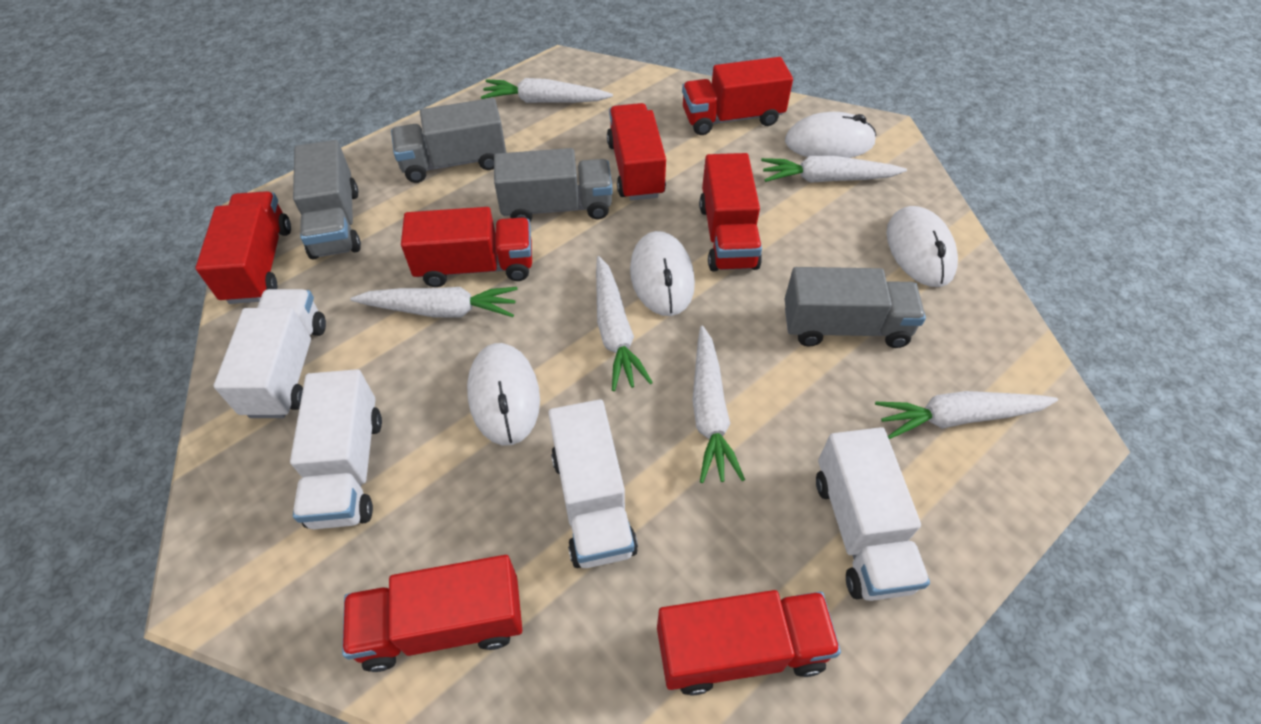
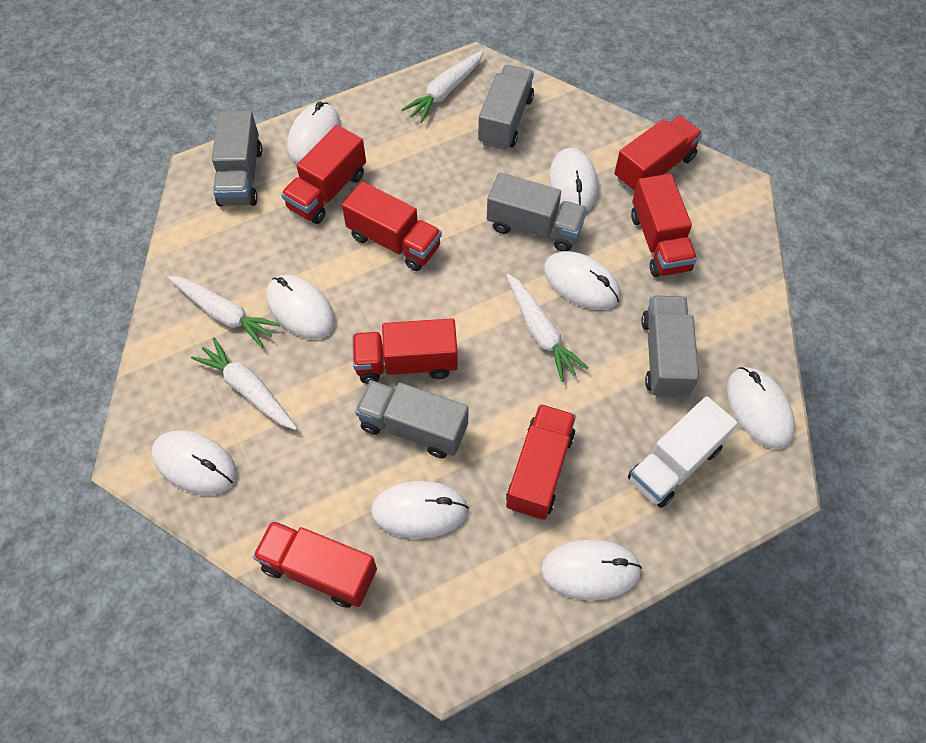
grey truck: [293,140,361,260] [391,98,506,183] [494,148,613,221] [785,267,926,348] = 4 -> [212,111,262,206] [355,380,469,458] [478,65,534,150] [487,173,587,251] [642,295,699,398] = 5
white carrot: [350,287,518,318] [481,78,613,103] [596,256,653,391] [692,326,745,483] [761,156,907,183] [875,391,1058,439] = 6 -> [168,276,280,348] [191,337,297,430] [401,50,484,123] [506,274,588,382] = 4
white mouse: [467,343,540,445] [630,231,695,316] [785,112,876,158] [886,206,958,287] = 4 -> [152,430,237,495] [267,275,335,340] [287,102,340,164] [371,481,469,539] [540,539,642,600] [544,251,620,310] [549,148,598,212] [727,367,795,449] = 8
white truck: [214,289,326,418] [290,369,382,529] [548,399,638,568] [816,427,930,601] = 4 -> [628,396,738,508] = 1

